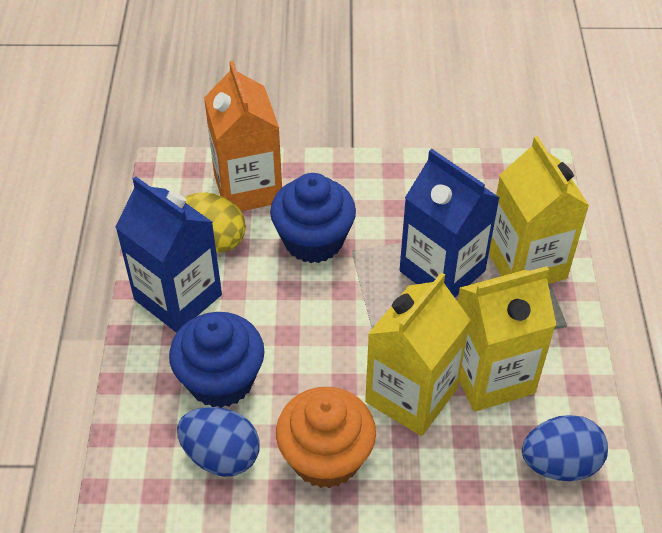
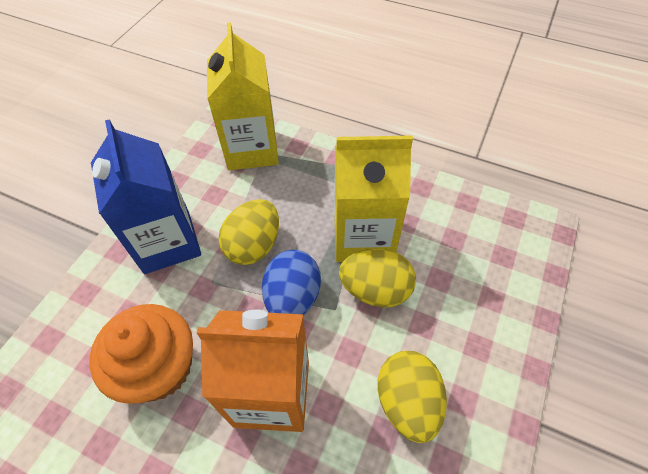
blue carton: [115,176,222,333] [400,149,500,297] = 2 -> [91,119,201,274] = 1
blue cupcake: [169,312,265,408] [270,173,356,263] = 2 -> none = 0
blue egg: [177,407,260,477] [522,415,608,481] = 2 -> [262,250,321,315] = 1
yellow carton: [365,272,470,436] [458,266,556,412] [489,136,589,284] = 3 -> [207,22,279,170] [334,135,413,262] = 2
yellow egg: [185,193,246,253] = 1 -> [219,199,279,265] [339,249,416,307] [378,351,447,443] = 3

